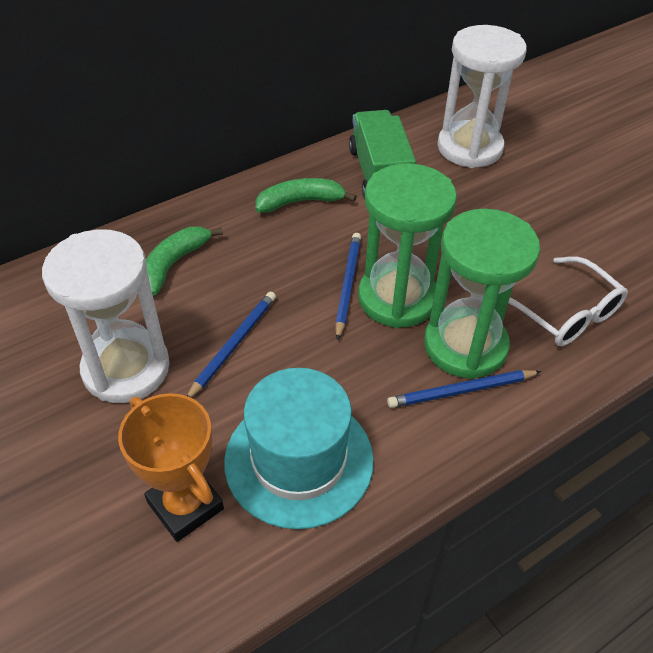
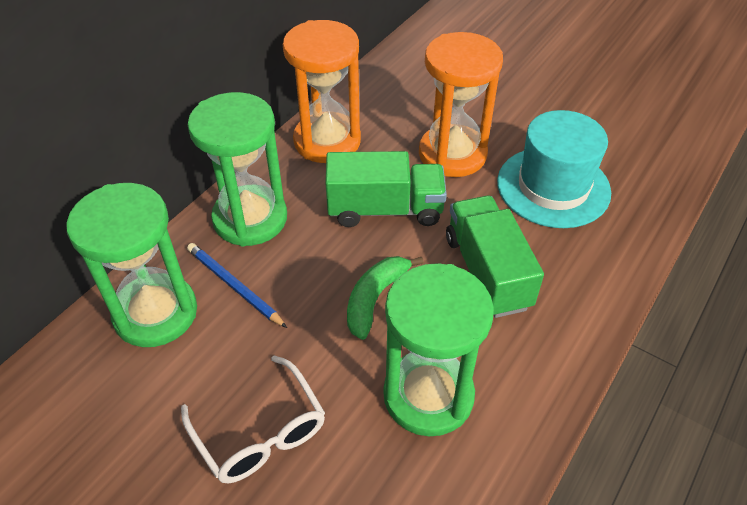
blue pencil: [187,292,276,398] [335,233,361,340] [387,370,541,408] = 3 -> [187,243,287,328] = 1
green banana: [146,226,223,296] [256,178,357,213] = 2 -> [347,256,424,340] = 1
green hourglass: [358,163,457,328] [424,209,540,379] = 2 -> [66,183,197,347] [188,92,287,247] [383,263,494,436] = 3
green truck: [349,110,416,200] = 1 -> [325,151,447,227] [446,196,544,318] = 2
orange hourglass: none = 0 -> [283,20,361,163] [419,32,503,177] = 2
orange trophy: [118,393,224,542] = 1 -> none = 0
white hourglass: [42,229,170,403] [437,25,527,168] = 2 -> none = 0

